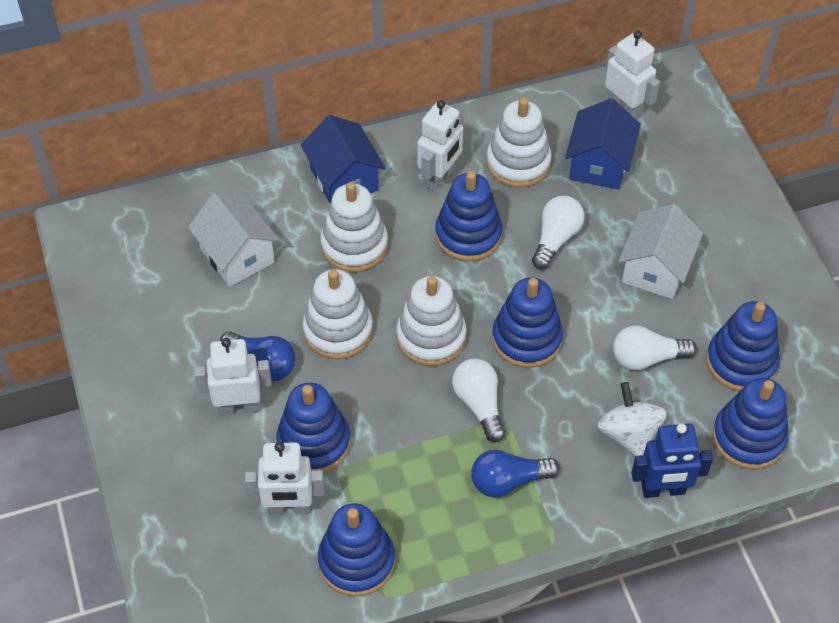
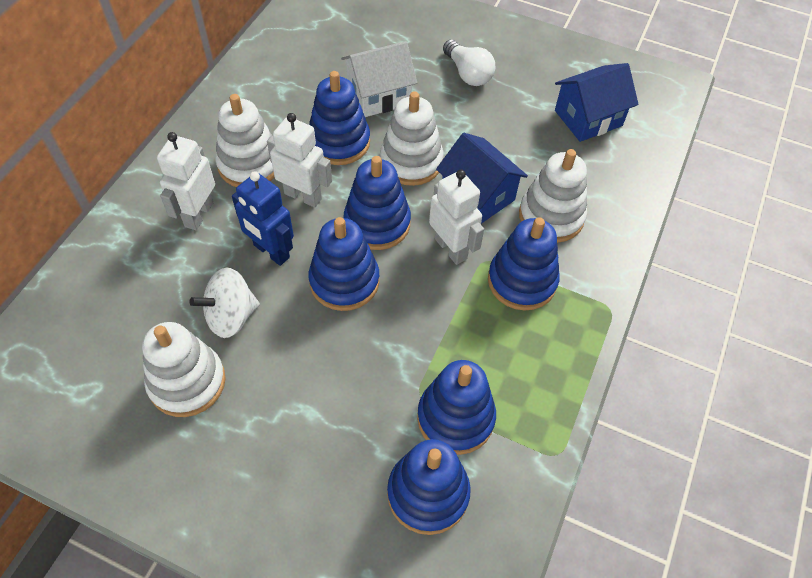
blue light bulb: [220,331,295,381] [471,450,559,497] = 2 -> none = 0
white house: [188,193,280,287] [618,204,703,299] = 2 -> [341,41,417,117] = 1
white light bulb: [452,358,505,442] [532,195,585,270] [613,326,697,370] = 3 -> [443,40,495,86] = 1
white robot: [194,338,272,416] [245,442,325,514] [417,100,464,192] [605,30,660,120] = 4 -> [157,132,215,230] [267,113,332,207] [429,170,484,265] = 3

